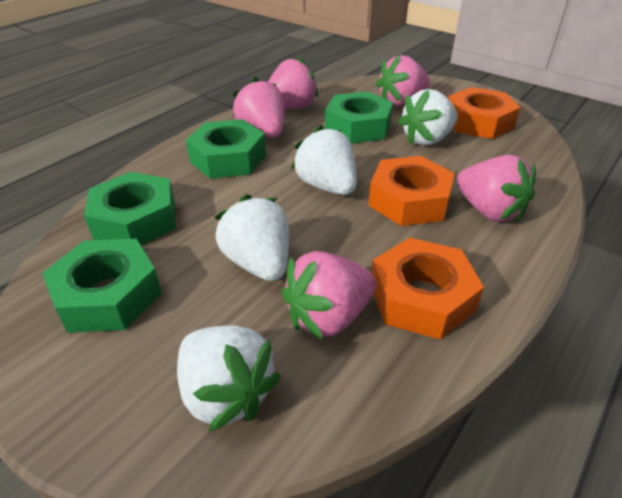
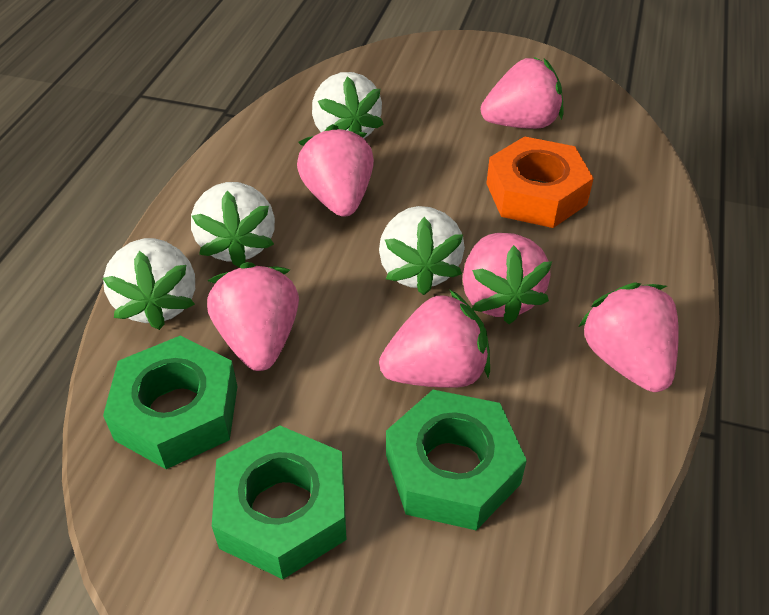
green nut: [42,239,162,333] [84,172,176,245] [186,119,266,179] [325,91,393,144] = 4 -> [103,336,237,469] [212,425,347,579] [386,390,527,530] = 3
orange nut: [368,156,455,226] [371,238,484,340] [448,87,520,139] = 3 -> [486,136,594,228] = 1
pink strawberry: [233,77,285,138] [268,56,318,109] [281,251,376,340] [376,55,430,106] [456,155,536,223] = 5 -> [207,262,299,371] [297,124,374,217] [379,289,490,388] [463,233,552,324] [481,57,563,129] [578,282,679,392] = 6

